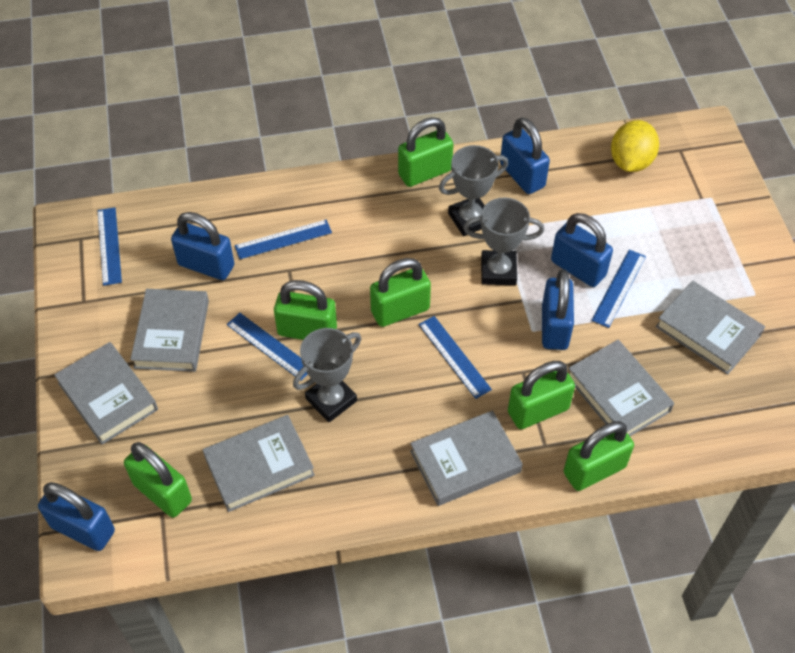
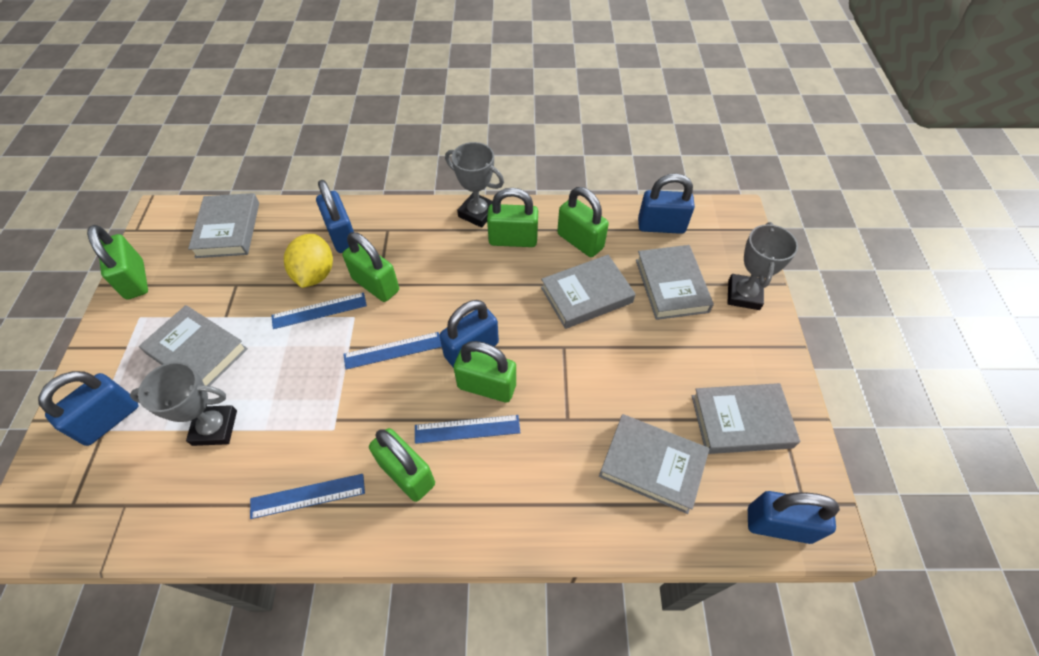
blue ruler: [97,207,122,286] [227,313,308,381] [235,220,332,259] [419,316,492,399] [591,250,646,328] = 5 -> [250,474,365,519] [271,292,367,329] [343,332,442,370] [415,415,520,444] = 4

